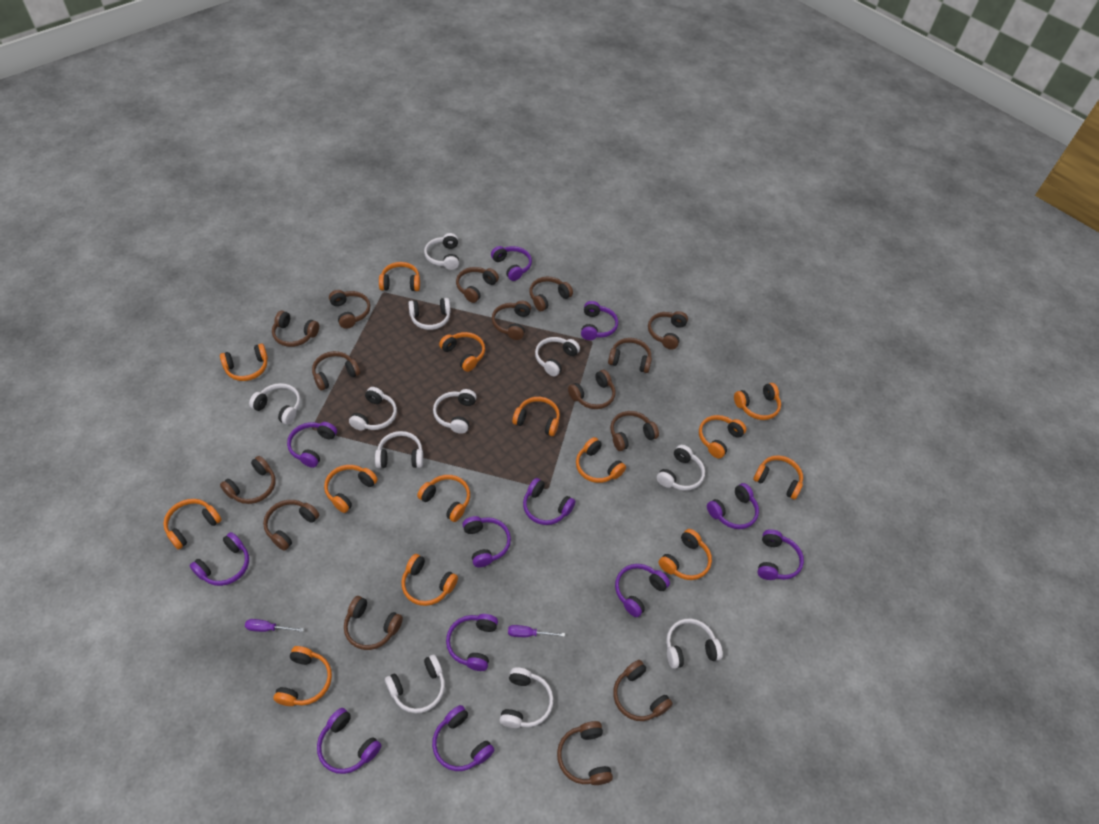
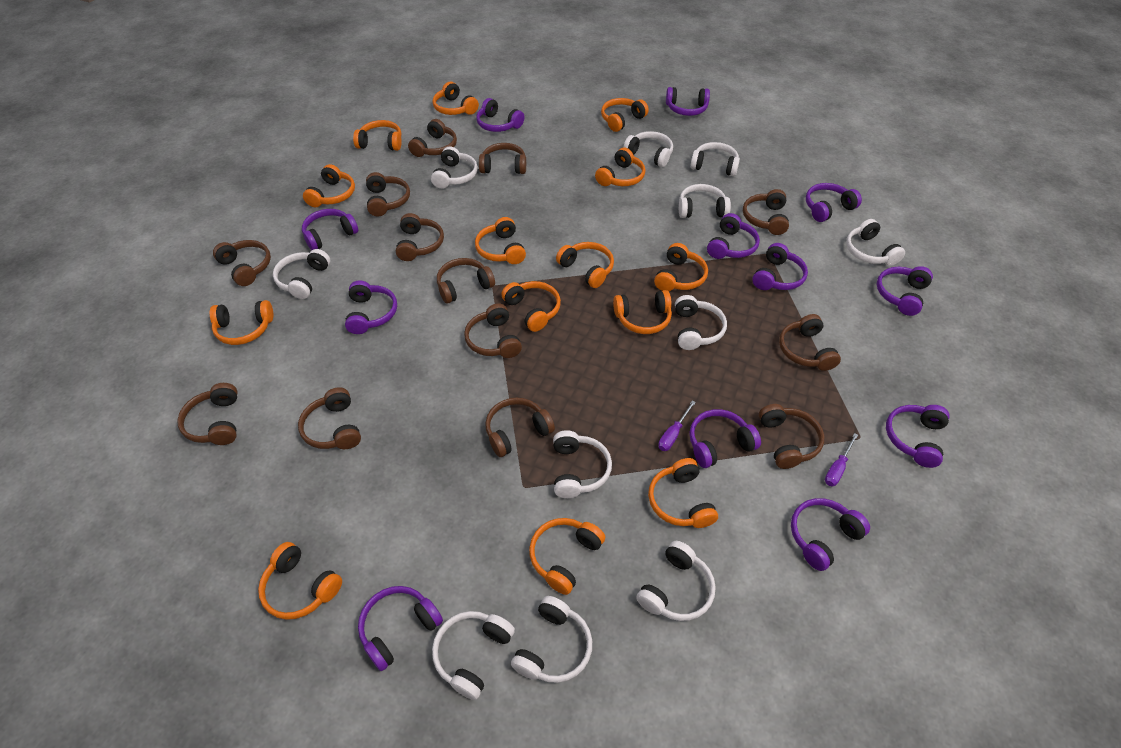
brown headphones: [220,456,275,504] [263,500,319,551] [272,311,319,347] [312,351,360,391] [329,290,370,329] [344,596,403,650] [456,267,499,303] [492,301,531,340] [529,277,573,311] [557,721,613,785] [568,370,615,409] [608,338,652,373] [610,411,659,451] [613,660,673,721] [648,311,688,349] = 15 -> [177,383,237,445] [213,240,271,286] [298,387,361,449] [366,172,410,217] [396,213,444,261] [408,119,457,157] [437,258,495,304] [464,303,522,358] [479,143,526,174] [485,398,555,457] [743,189,789,235] [759,404,824,469] [779,314,841,371] = 13

